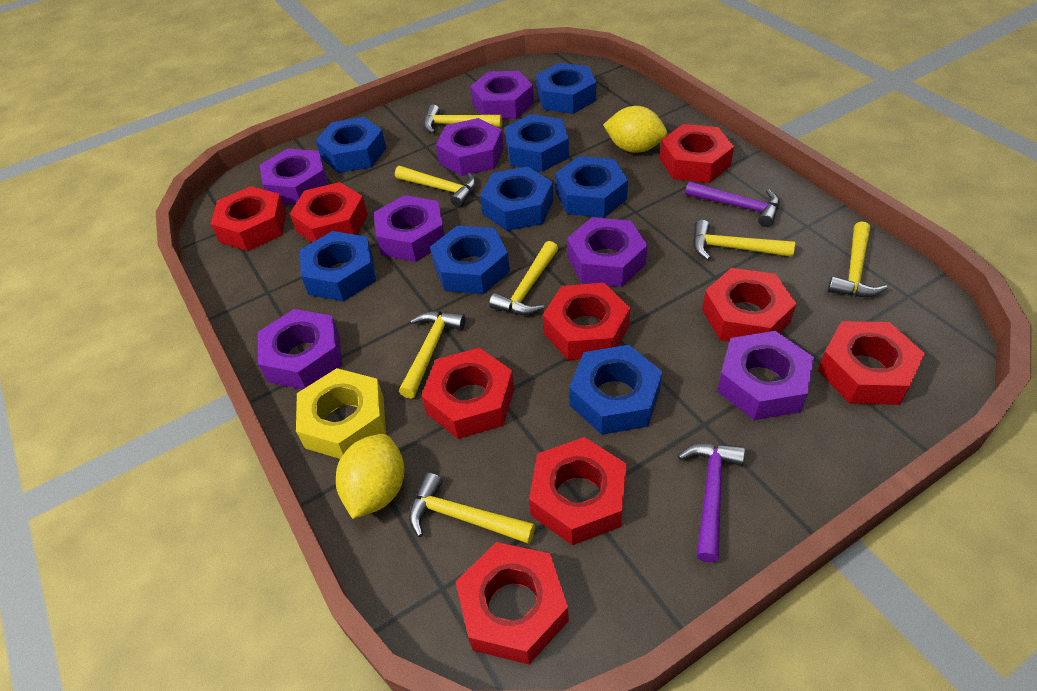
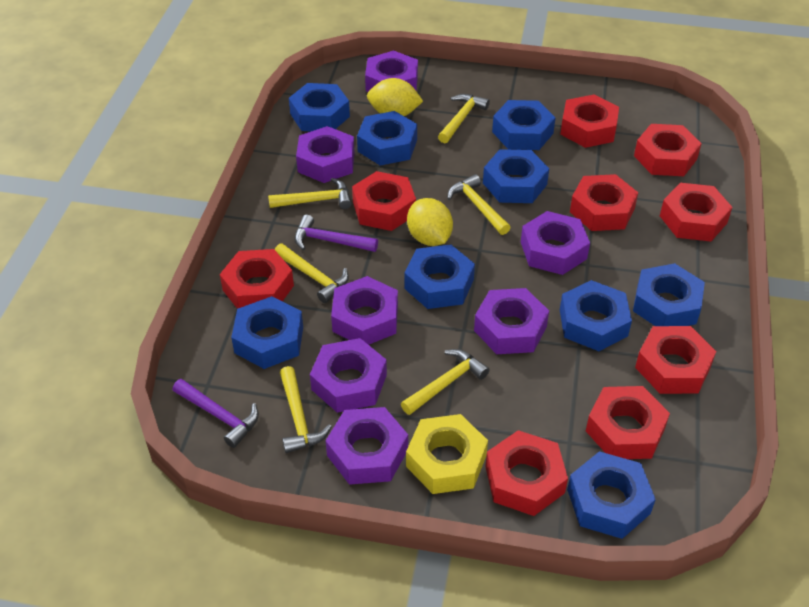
blue nut: [300,231,376,302] [316,117,386,173] [430,226,510,294] [480,166,553,231] [505,114,569,172] [536,63,596,114] [555,156,628,218] [569,345,663,435] = 8 -> [231,296,303,369] [289,83,350,131] [357,111,417,166] [404,244,475,309] [483,149,549,203] [492,100,556,150] [560,280,632,351] [567,451,656,539] [633,263,705,326] = 9
yellow hammer: [395,166,476,207] [399,311,466,399] [409,473,535,544] [424,104,502,134] [489,241,558,315] [693,220,795,260] [828,221,888,297] = 7 -> [268,178,352,209] [275,244,349,303] [280,366,332,453] [401,349,490,415] [438,94,490,143] [447,174,511,235] = 6

